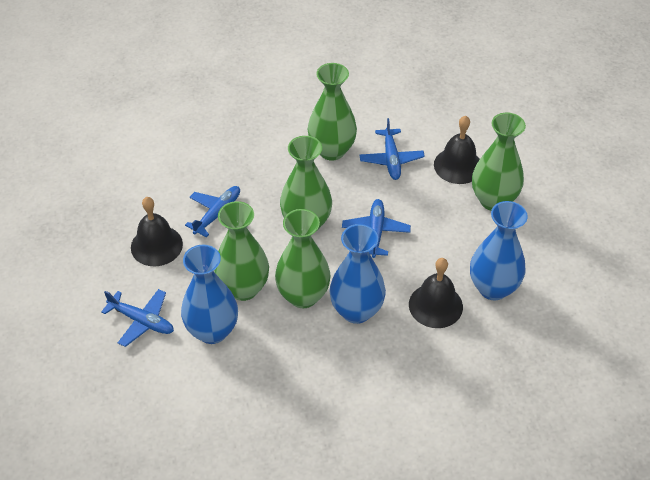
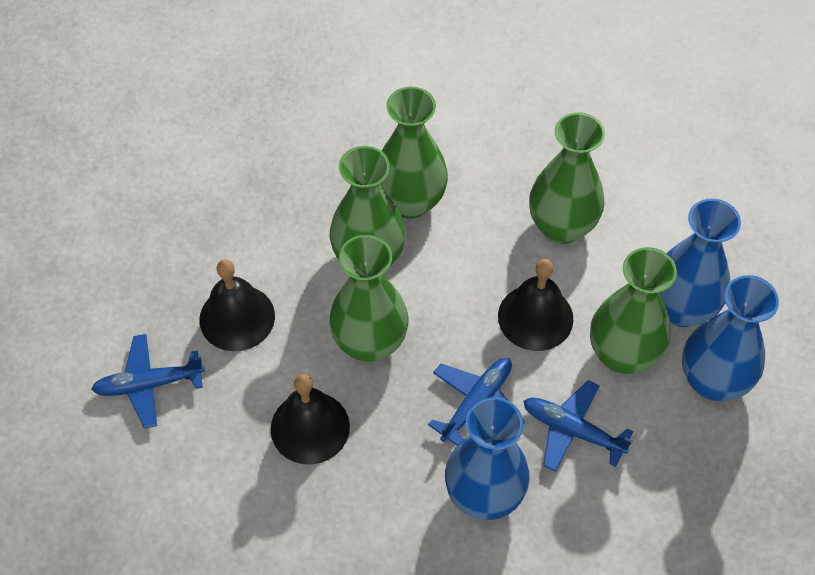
blue plane: [101,289,174,347] [185,186,240,238] [342,199,411,258] [359,118,425,180] = 4 -> [92,334,205,428] [428,358,525,445] [523,380,633,472] = 3

